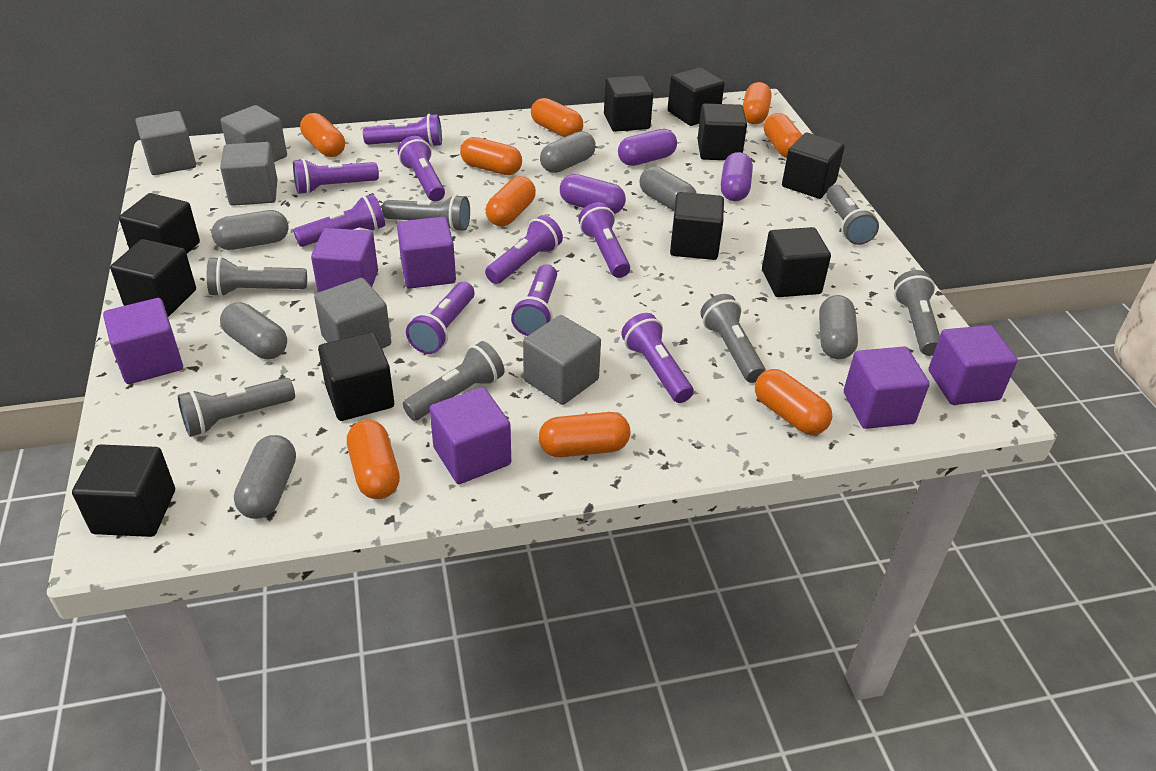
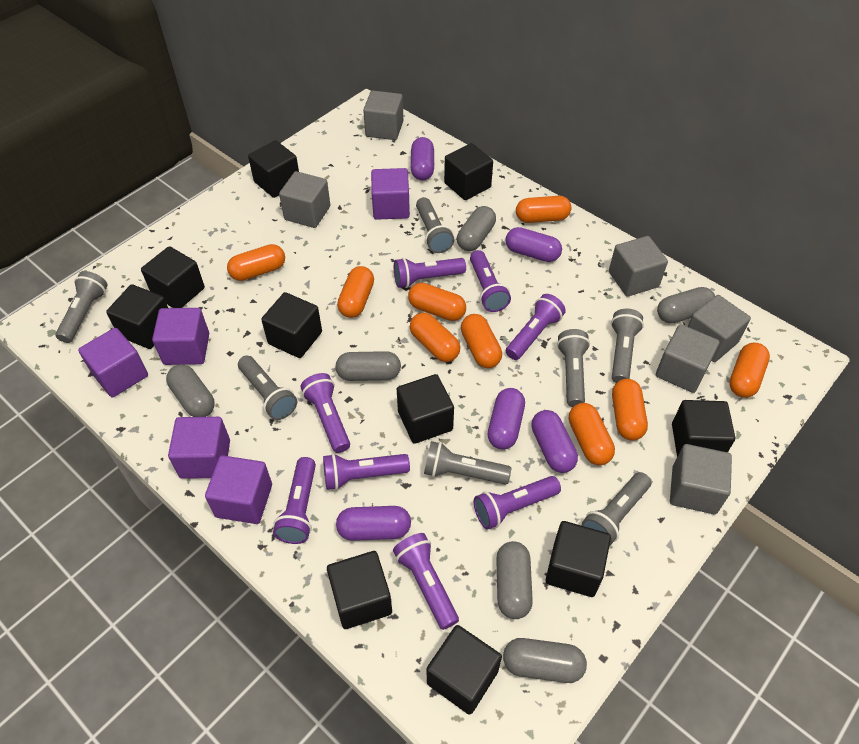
grey cube: [135,111,196,175] [220,142,277,206] [221,105,287,162] [314,278,391,348] [523,315,601,405] = 5 -> [279,171,330,228] [363,91,403,140] [609,236,668,297] [656,324,720,393] [670,444,732,514] [688,295,751,362] = 6
purple capsule: [560,174,626,214] [618,129,677,166] [721,152,753,201] = 3 -> [336,506,411,541] [411,137,434,181] [488,388,525,450] [505,227,562,262] [531,410,578,473] = 5
purple cube: [103,298,183,384] [311,228,378,292] [397,217,456,289] [429,387,511,484] [844,347,929,429] [928,325,1018,405] = 6 -> [78,328,148,398] [152,308,209,365] [168,417,230,479] [205,455,272,524] [371,168,410,220] = 5
purple flashlight: [293,159,379,194] [293,194,385,247] [363,114,442,147] [398,136,445,201] [406,282,475,354] [485,215,563,284] [511,264,557,336] [578,202,630,278] [621,313,694,403] = 9 -> [273,457,316,544] [300,373,350,453] [323,454,410,490] [393,533,459,630] [394,258,466,288] [470,250,511,312] [474,476,561,530] [506,294,566,360] = 8

